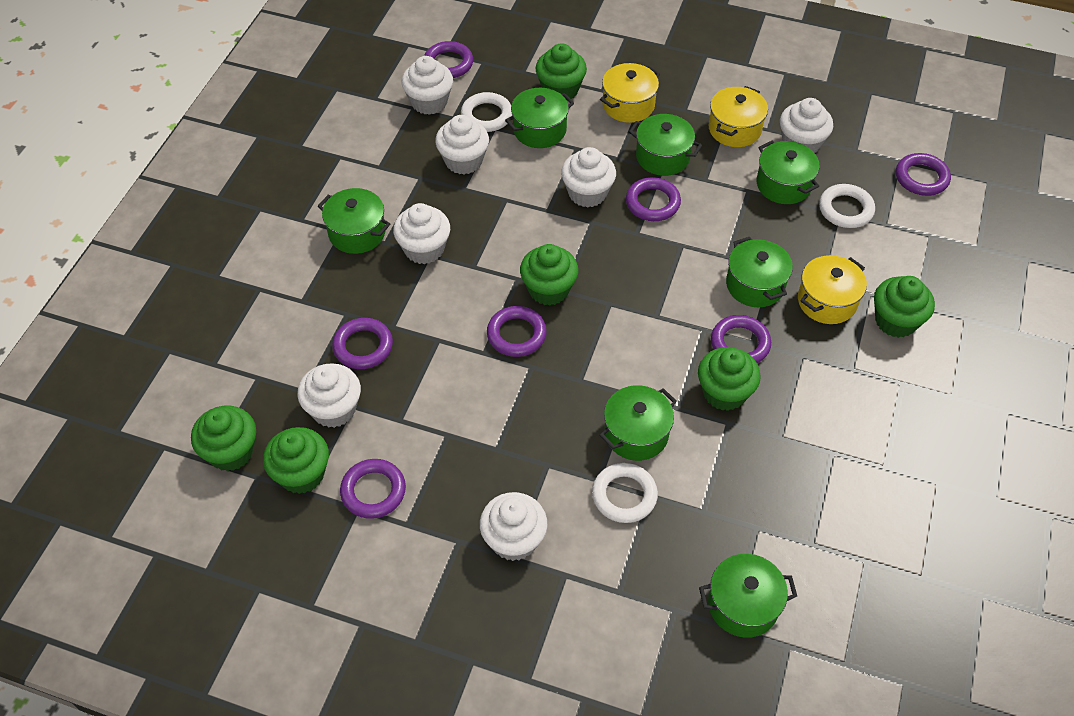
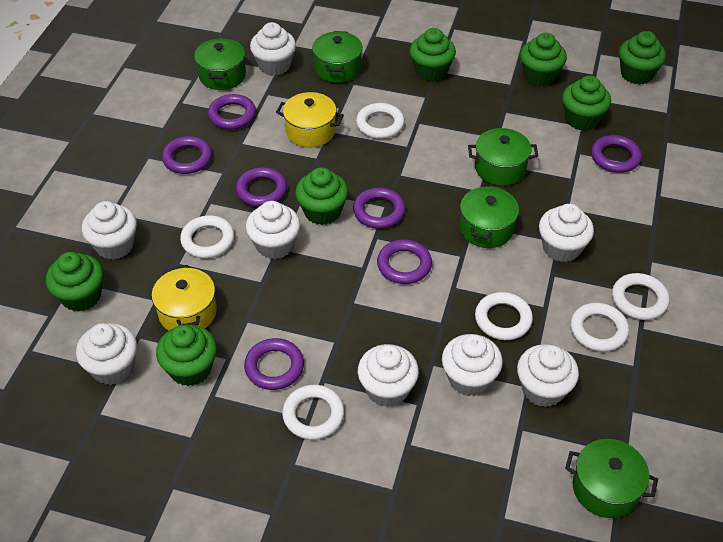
green cupcake: [191,406,256,471] [263,427,329,494] [520,244,578,306] [536,43,587,101] [698,347,761,411] [874,276,935,338] = 6 -> [46,252,104,312] [156,324,217,386] [295,167,348,225] [410,28,456,81] [520,33,567,86] [562,76,611,130] [619,31,666,85] = 7
green pot: [318,188,390,254] [505,88,574,148] [599,385,677,461] [629,114,702,176] [699,554,797,638] [726,237,793,307] [757,141,820,204] = 7 -> [194,38,246,90] [312,31,363,83] [460,185,519,248] [468,128,538,186] [565,439,658,518] = 5
white cupcake: [298,363,361,428] [393,203,450,264] [401,56,453,115] [435,115,489,174] [480,492,547,561] [561,147,616,207] [780,98,833,153] = 7 -> [76,323,137,385] [82,201,137,260] [246,201,300,259] [250,22,296,76] [358,344,419,407] [442,334,503,396] [517,344,579,407] [539,204,594,262] = 8
white ring: [461,92,512,132] [592,463,658,523] [819,184,875,228] = 3 -> [180,215,234,258] [282,385,344,440] [356,103,405,139] [475,292,533,340] [570,303,629,352] [612,273,670,320] = 6
yellow pot: [600,63,660,123] [709,86,768,147] [798,255,867,324] = 3 -> [152,265,217,330] [276,92,344,147] = 2

